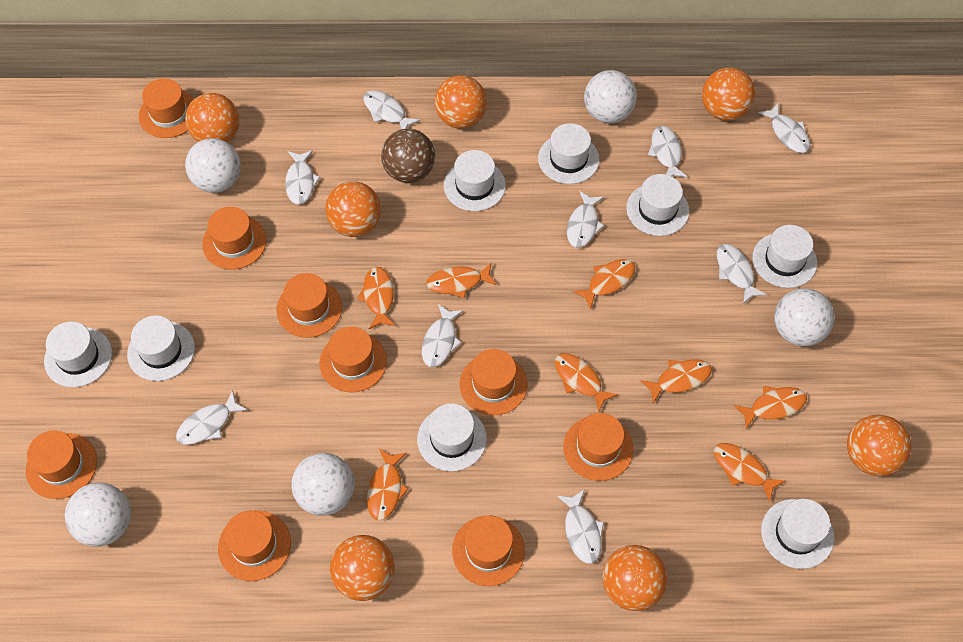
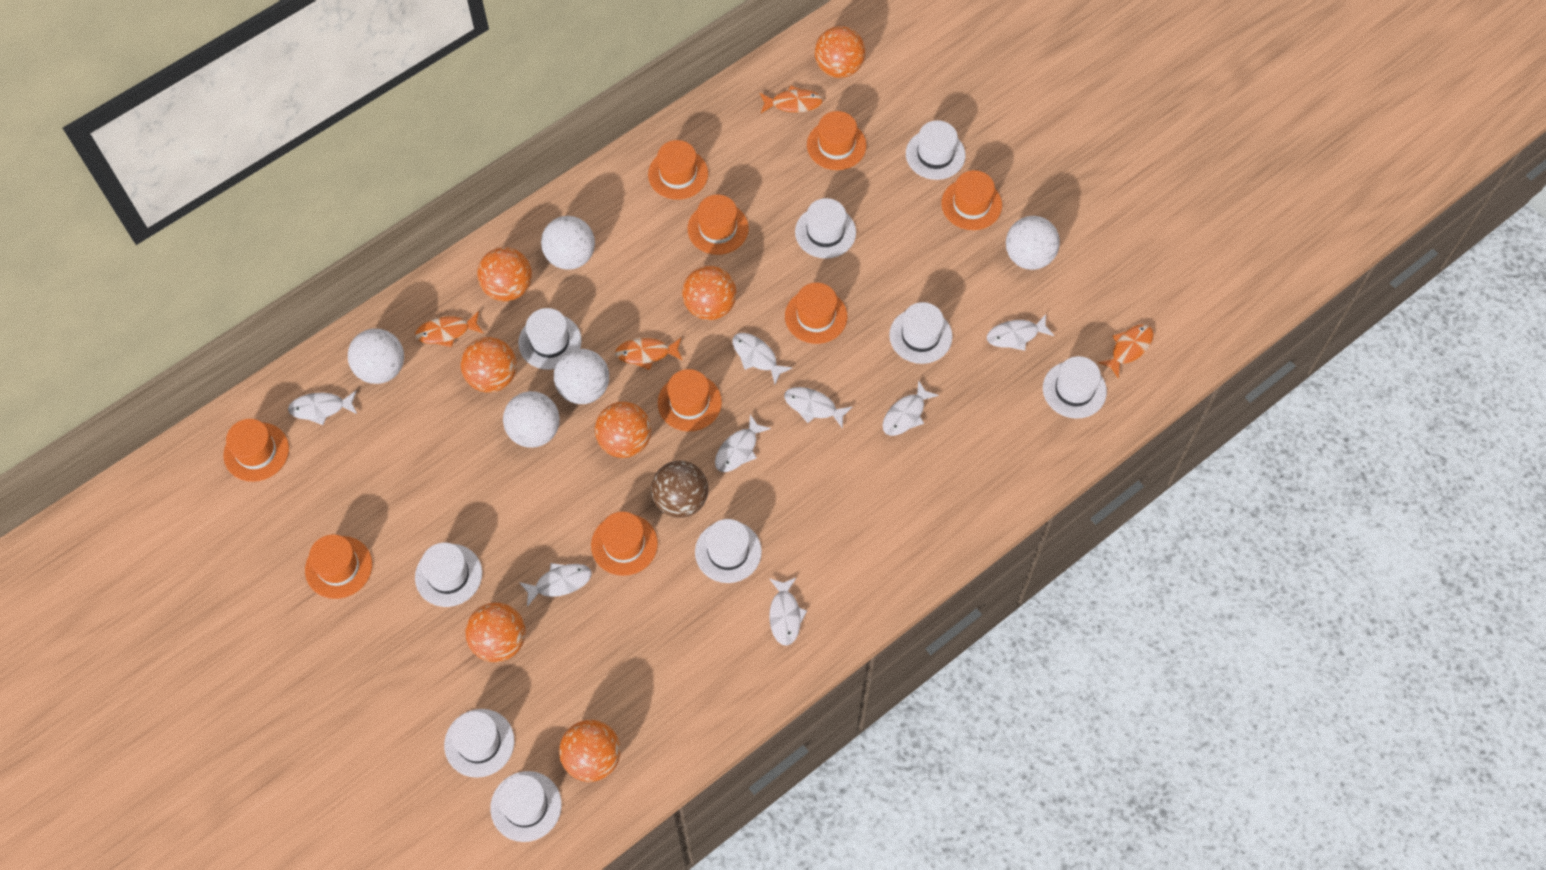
orange fish: [357,267,396,329] [367,449,409,521] [426,262,497,298] [555,353,618,412] [573,259,635,310] [640,359,712,403] [714,443,786,502] [734,386,807,429] = 8 -> [415,311,483,347] [615,338,683,370] [760,85,823,113] [1098,324,1154,378] = 4
white fish: [176,390,248,445] [285,150,320,205] [363,90,420,129] [422,304,464,367] [557,489,604,564] [567,191,604,248] [648,126,687,178] [717,244,767,304] [758,103,810,153] = 9 -> [288,390,357,425] [519,563,591,607] [715,414,771,472] [733,333,792,384] [769,577,807,646] [784,387,853,429] [883,380,939,436] [987,314,1054,351] = 8
white hat: [44,322,112,387] [127,315,195,381] [417,404,487,471] [444,150,506,211] [538,123,600,184] [626,174,689,236] [752,225,817,288] [761,499,834,569] = 8 -> [415,543,482,607] [444,709,514,778] [490,771,562,842] [518,308,582,370] [695,519,762,583] [795,198,856,259] [889,302,952,364] [906,120,965,180] [1043,356,1107,419] = 9

